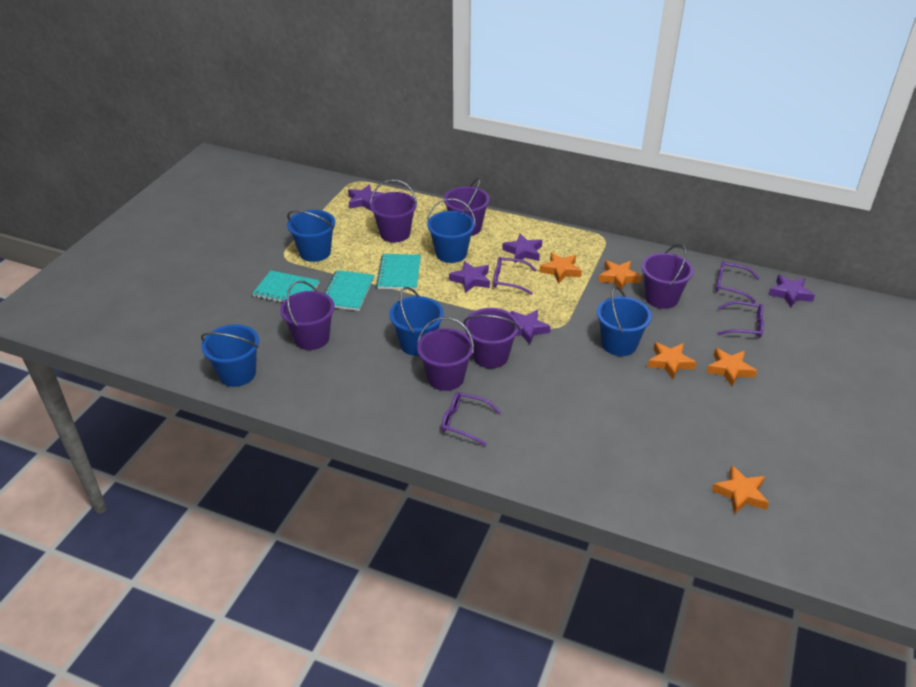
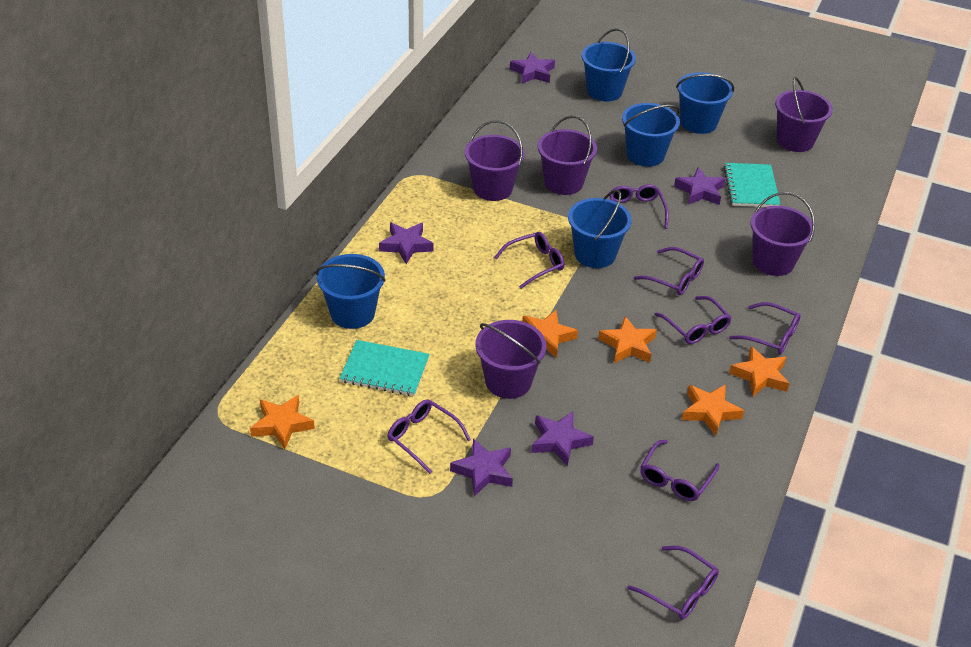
purple bucket: [280,281,335,350] [370,179,417,242] [417,317,474,391] [444,178,490,236] [463,308,520,368] [642,244,694,309] = 6 -> [465,120,525,201] [476,320,547,399] [537,116,597,195] [750,192,815,276] [775,77,833,152] = 5
purple glasses: [441,392,501,446] [493,257,537,295] [716,261,760,302] [717,301,764,338] = 4 -> [387,399,471,474] [494,232,564,289] [610,184,669,229] [627,546,719,620] [634,247,704,295] [640,440,719,501] [654,296,732,344] [729,302,801,354] = 8
turquoise notebook: [252,270,320,303] [324,270,374,311] [376,254,421,290] = 3 -> [339,340,430,396] [724,163,781,207] = 2

